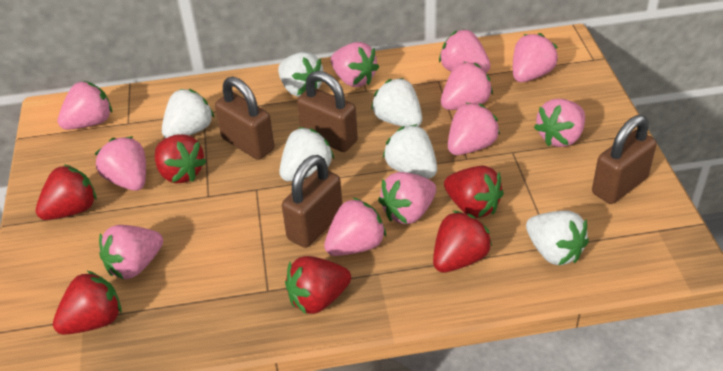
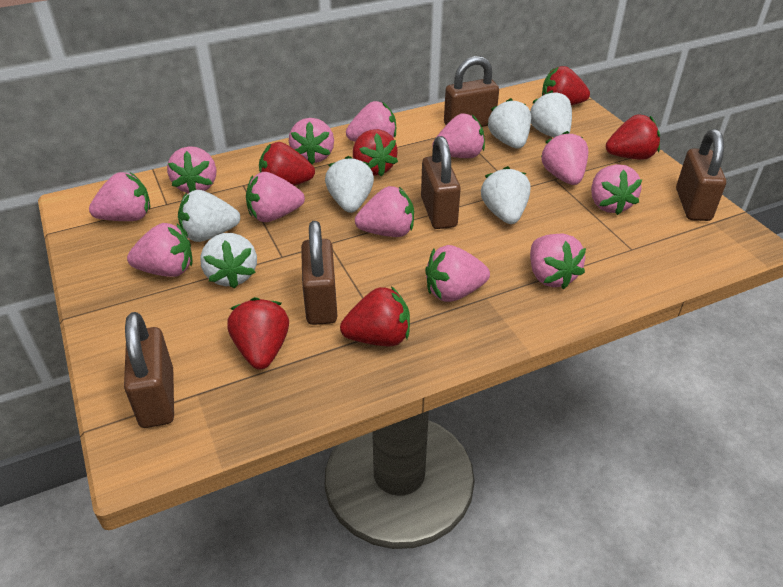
brown padlock: [215,77,274,160] [282,155,342,248] [297,71,358,152] [592,115,657,204] = 4 -> [124,312,174,428] [301,221,337,325] [421,136,461,229] [444,56,499,127] [676,129,726,221] = 5
pink strawberry: [57,81,112,130] [95,136,146,191] [99,225,163,279] [324,197,386,256] [331,42,379,87] [378,172,436,224] [439,29,491,73] [441,61,493,110] [448,102,500,155] [513,33,558,82] [534,99,585,147] = 11 -> [89,172,150,221] [127,223,193,277] [167,146,216,193] [246,172,305,222] [289,118,334,164] [346,101,396,142] [355,186,414,237] [425,245,490,302] [432,114,485,158] [530,234,586,289] [541,131,588,185] [591,164,642,215] = 12

